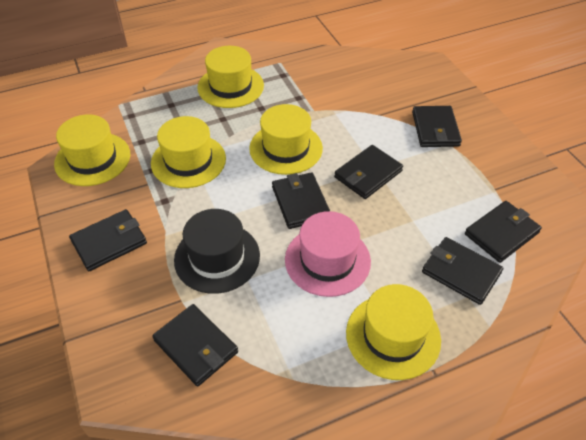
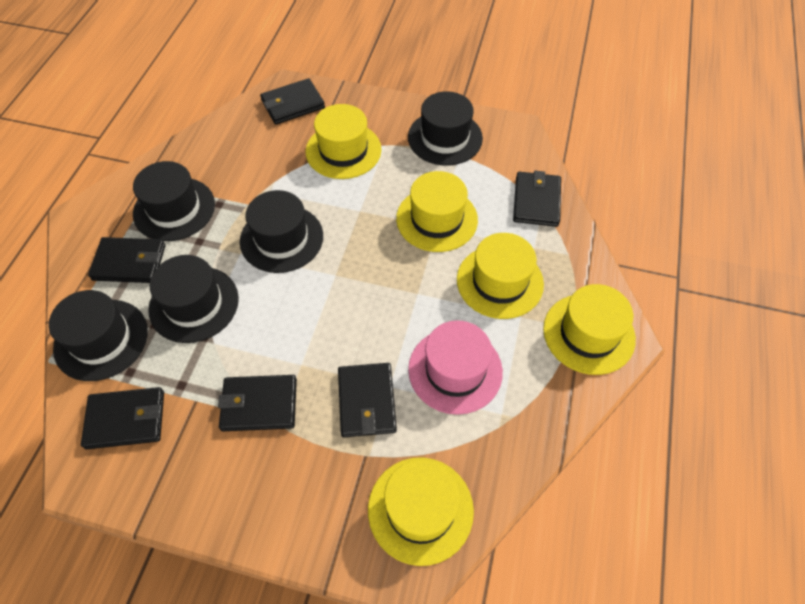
black hat: [174,209,260,294] = 1 -> [49,290,148,381] [133,161,215,241] [148,255,239,343] [240,190,323,273] [408,91,483,165] = 5
black wallet: [69,209,147,271] [152,304,238,387] [272,172,330,229] [334,145,403,199] [412,106,462,147] [422,237,503,305] [465,201,542,263] = 7 -> [81,387,164,449] [88,237,165,283] [218,375,297,431] [260,78,325,125] [338,363,397,437] [513,171,561,227] = 6

